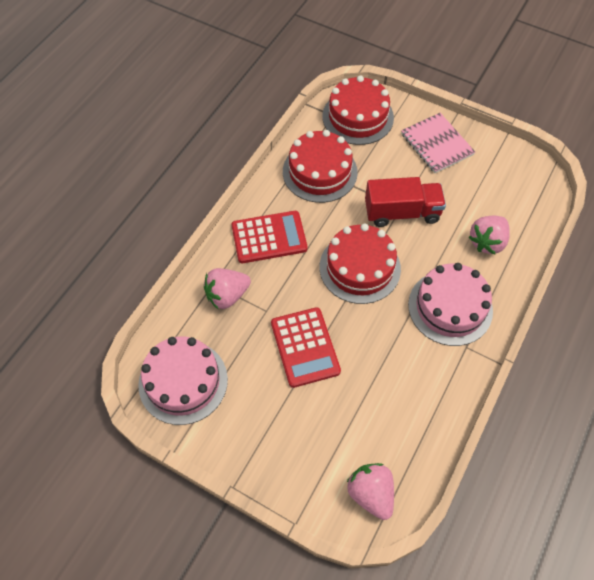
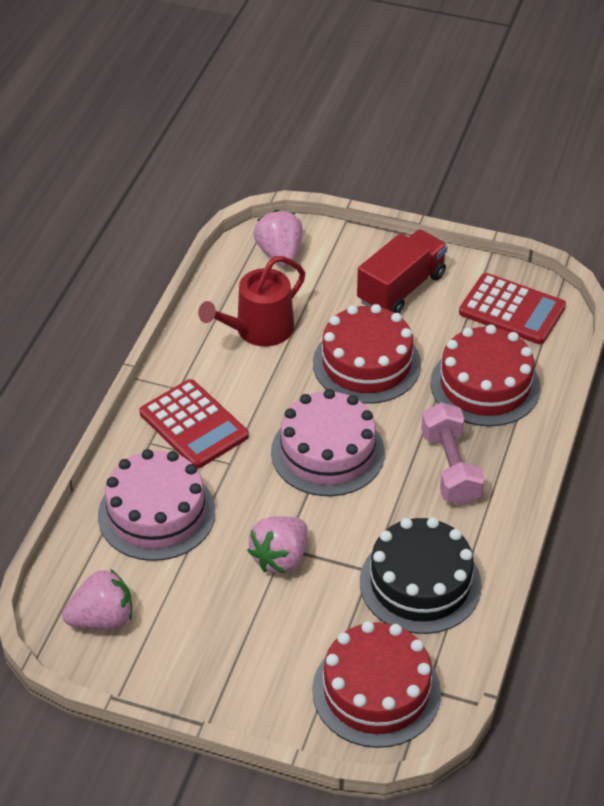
black cake: none = 0 -> [360,517,482,634] = 1
pink dumbbell: none = 0 -> [421,402,485,505] = 1
pink notebook: [401,113,475,173] = 1 -> none = 0
red watering can: none = 0 -> [198,256,305,347] = 1

